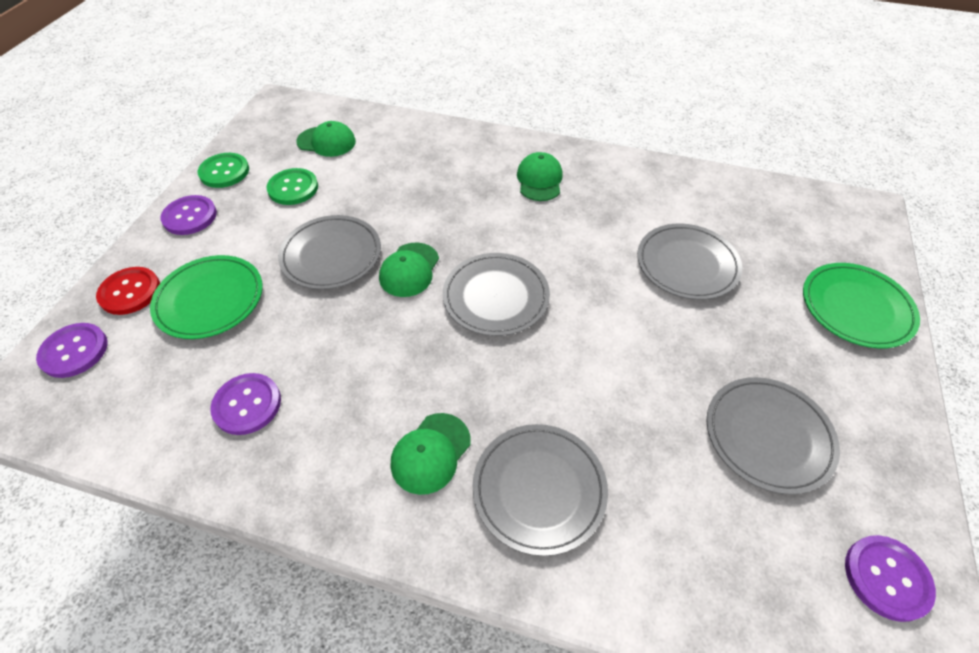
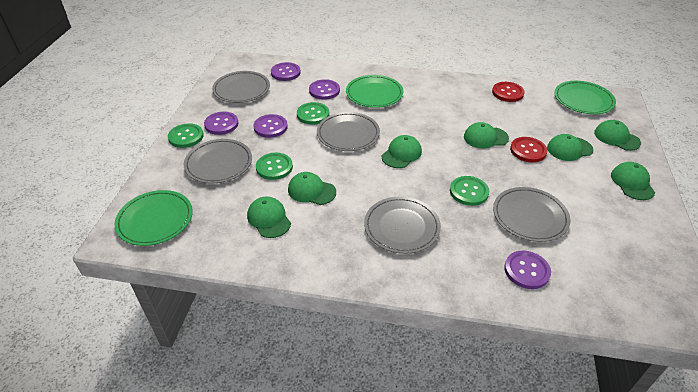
green button: [198,153,249,188] [267,168,318,205] = 2 -> [168,123,204,148] [256,153,293,180] [297,102,329,125] [450,176,489,206] = 4
green cap: [296,121,356,157] [379,243,439,297] [391,413,471,495] [517,152,563,201] = 4 -> [247,196,291,238] [288,172,336,205] [382,135,422,168] [464,122,509,148] [547,134,593,161] [594,120,641,151] [611,162,655,200] = 7
green plate: [150,255,263,339] [803,263,920,348] = 2 -> [114,190,193,246] [346,75,403,108] [554,81,616,114] = 3
purple button: [36,323,107,378] [161,195,217,235] [210,373,281,435] [845,535,936,622] = 4 -> [204,112,238,135] [254,114,288,138] [271,62,301,81] [309,79,340,100] [504,251,551,289] = 5
red button: [96,267,160,315] = 1 -> [492,82,525,102] [510,137,548,162] = 2

